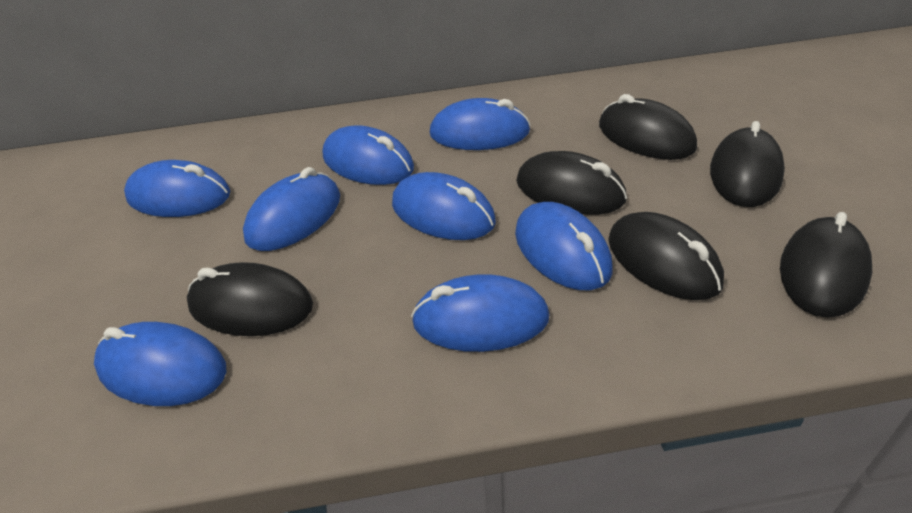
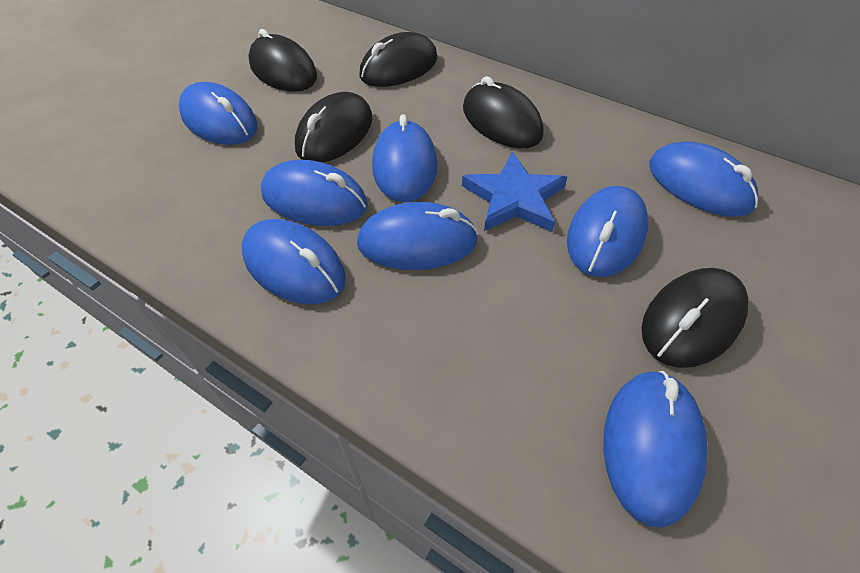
black mouse: [187,262,313,336] [516,151,627,215] [599,94,697,160] [608,212,724,300] [710,121,785,207] [780,212,872,318] = 6 -> [248,29,317,92] [295,92,373,163] [359,32,437,87] [463,76,544,148] [642,268,748,368] = 5
blue star: none = 0 -> [462,152,567,232] = 1

